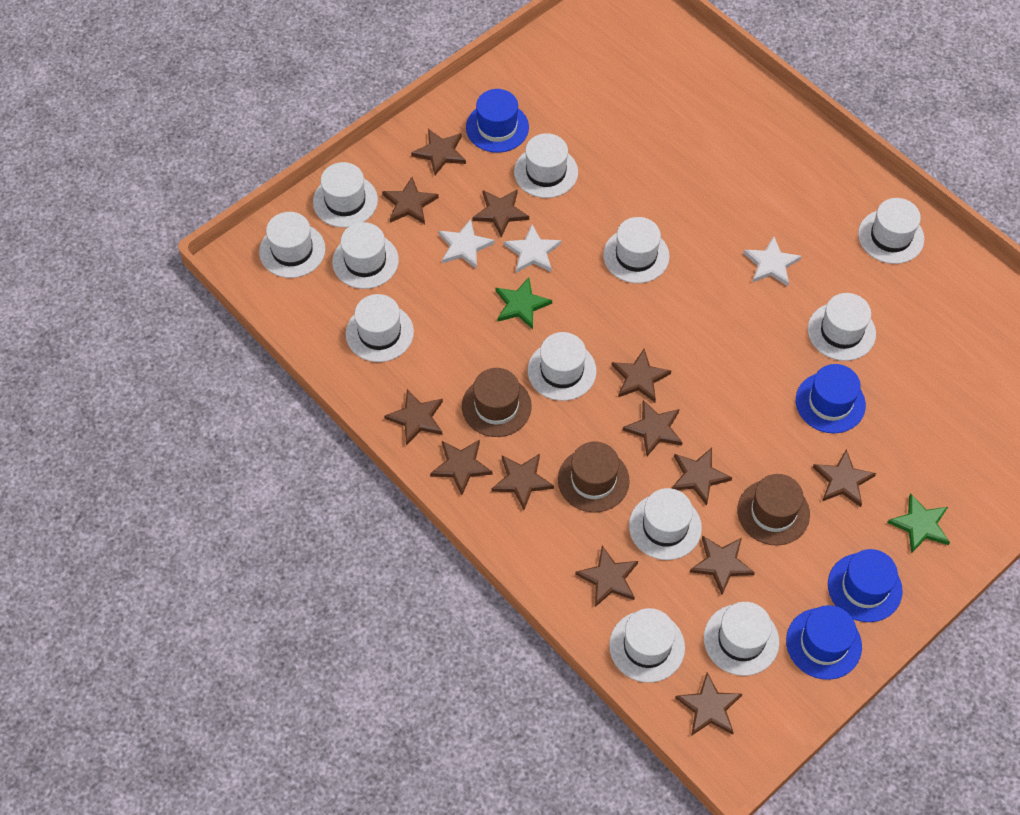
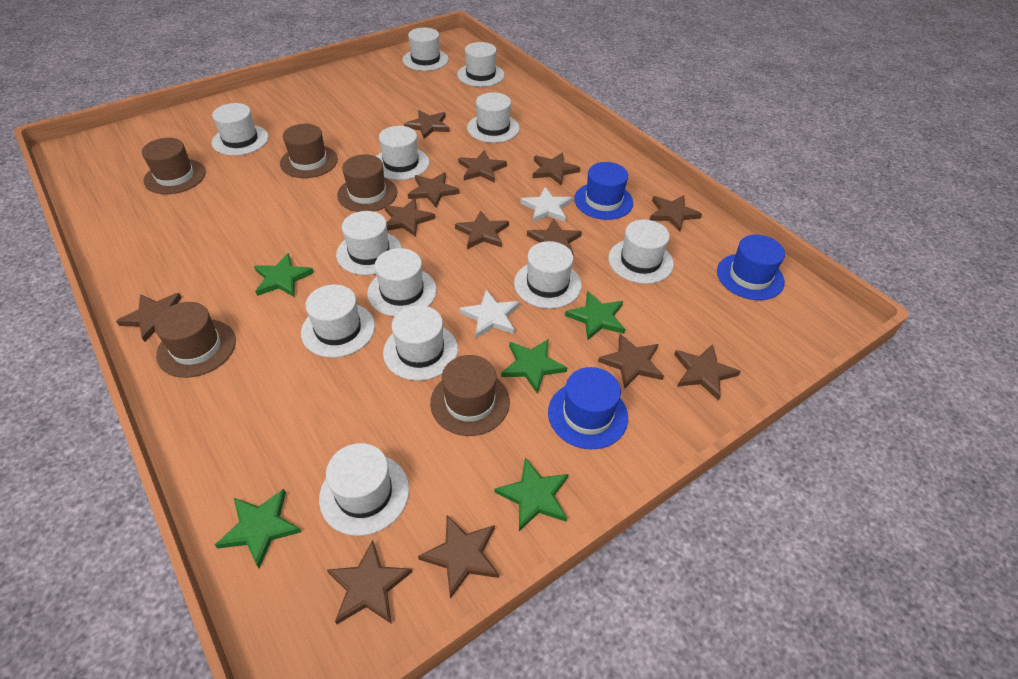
blue hat: [466,89,529,153] [786,605,862,680] [796,364,866,433] [828,549,903,622] = 4 -> [548,367,628,449] [574,162,633,220] [717,235,785,300] = 3
brown hat: [462,368,532,437] [558,442,630,513] [737,474,810,546] = 3 -> [142,138,206,194] [154,302,236,378] [280,124,338,178] [337,155,397,212] [430,355,510,436] = 5
green star: [496,277,552,329] [887,493,950,553] = 2 -> [215,489,301,568] [254,253,314,297] [494,458,568,531] [501,339,567,394] [565,291,625,340] = 5
white star: [439,219,495,269] [504,225,561,273] [743,236,802,286] = 3 -> [459,290,520,338] [520,187,572,222] = 2

